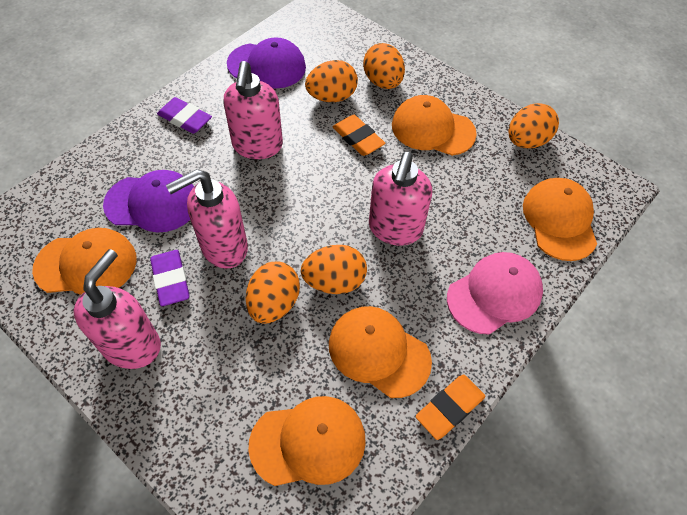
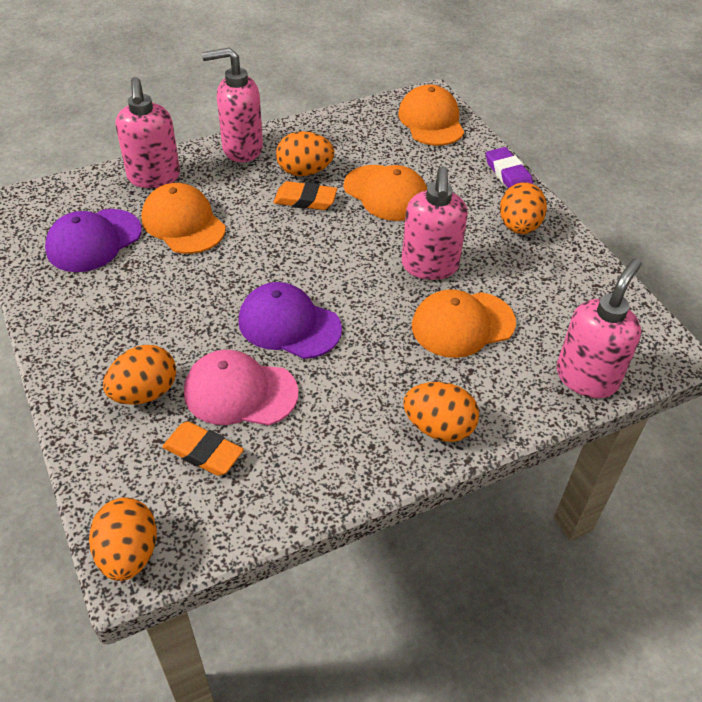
orange cap: [32,228,137,295] [248,396,366,486] [329,306,432,398] [392,95,477,156] [523,178,597,261] = 5 -> [142,183,226,254] [344,165,427,221] [398,84,464,146] [412,289,516,358] = 4
purple eraser: [150,250,190,306] [157,97,212,134] = 2 -> [486,147,533,188] = 1

